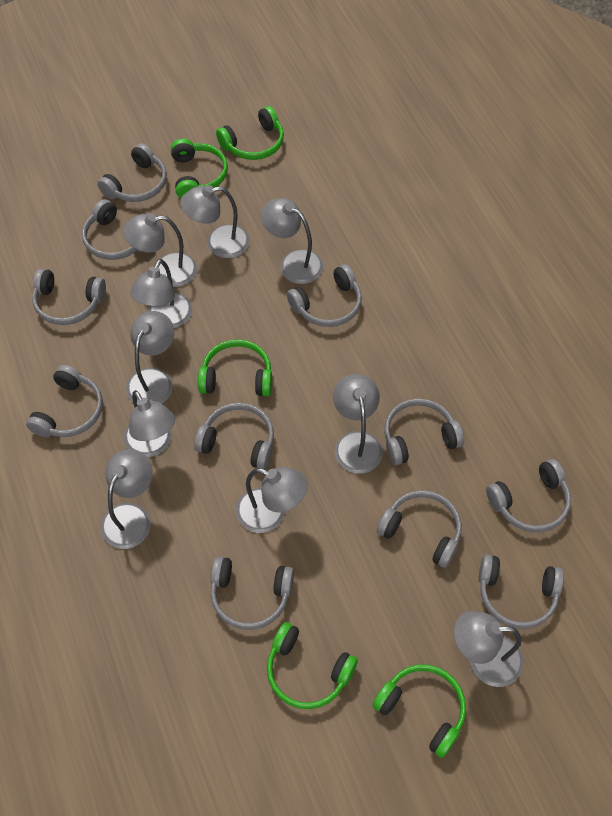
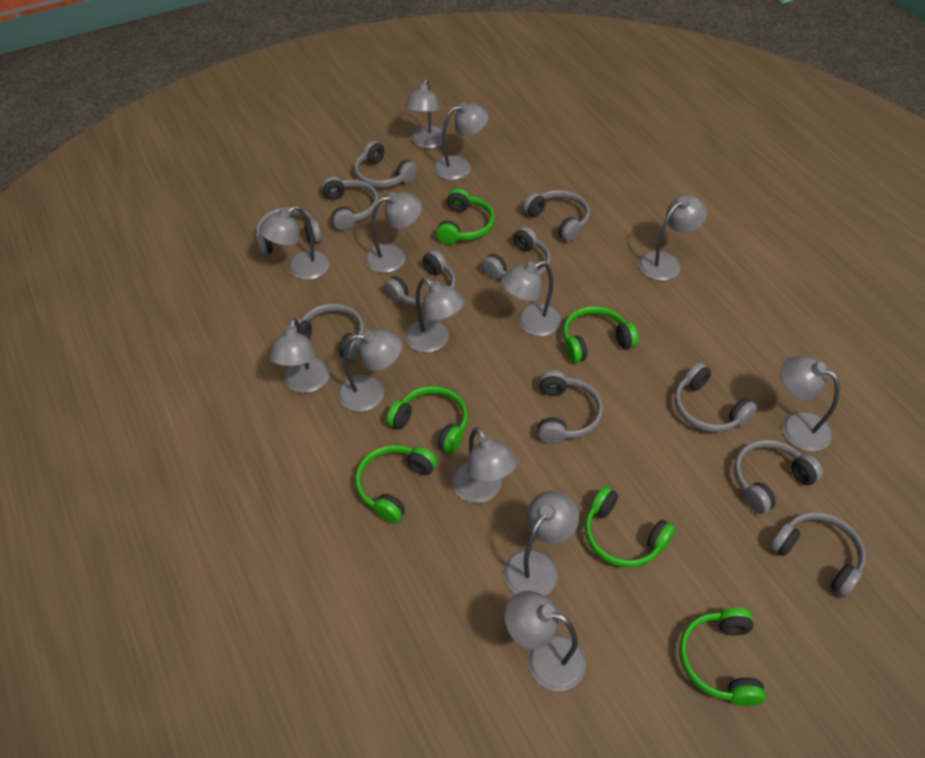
green headphones: [171,139,228,198] [198,340,272,397] [216,106,284,160] [267,622,358,709] [372,664,466,758] = 5 -> [355,445,437,523] [386,386,468,453] [436,189,495,245] [563,306,638,363] [585,486,675,568] [679,607,766,706] = 6
grey lamp: [100,449,153,549] [123,214,197,287] [124,390,175,457] [126,311,174,404] [130,259,192,328] [180,185,250,258] [236,467,308,533] [261,198,323,284] [333,374,383,474] [454,611,523,687] = 10 -> [259,206,330,280] [269,318,330,393] [338,329,402,412] [365,192,422,273] [405,79,447,149] [405,278,465,353] [434,102,489,180] [451,427,517,503] [501,261,561,336] [504,491,579,595] [505,591,586,691] [639,195,707,281] [781,356,840,451] = 13

